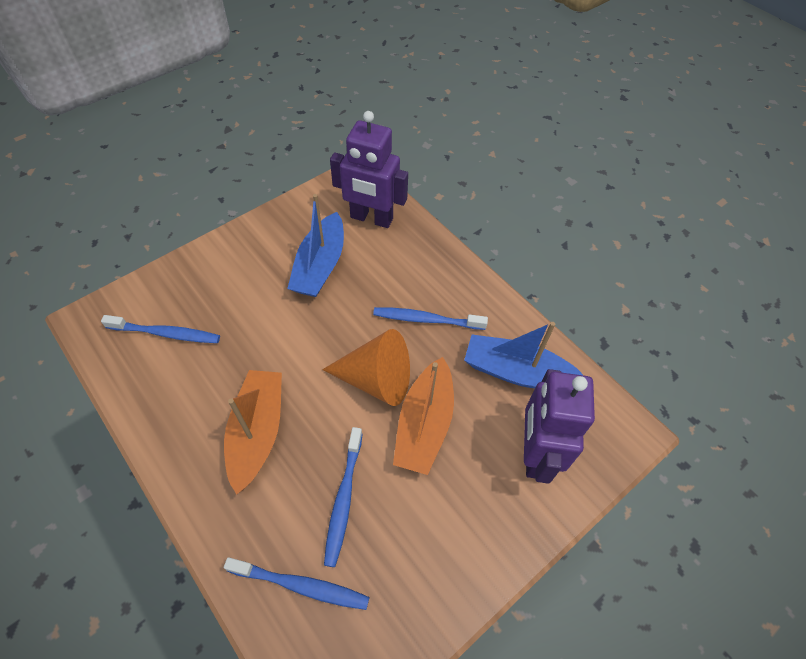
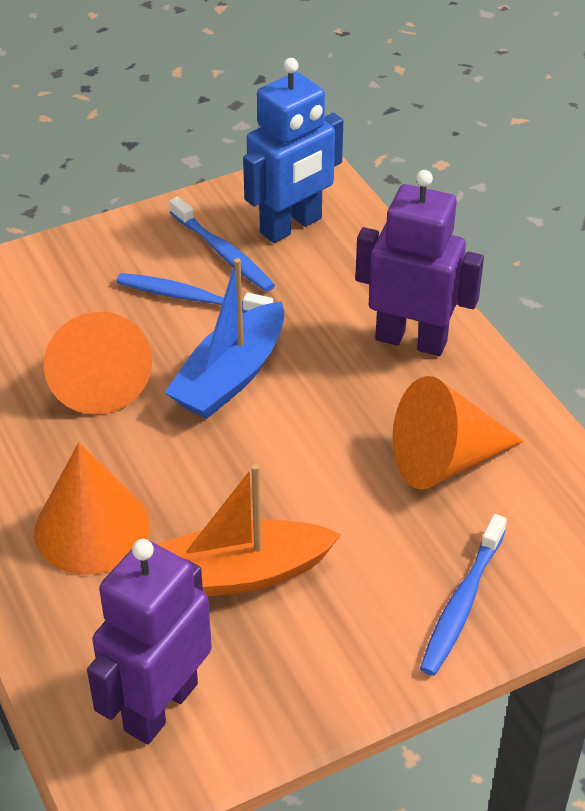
blue boat: [287,194,344,297] [464,322,584,388] = 2 -> [164,258,284,419] = 1
blue robot: none = 0 -> [243,58,343,243] = 1
blue toothbrush: [101,315,220,343] [224,557,370,610] [324,427,362,567] [373,307,488,330] = 4 -> [116,273,273,313] [169,196,275,292] [420,514,507,676] = 3
orange boat: [224,370,282,495] [393,357,454,475] = 2 -> [157,464,341,596] = 1
orange cone: [322,329,410,406] = 1 -> [34,443,150,575] [44,312,152,414] [393,376,523,489] = 3

